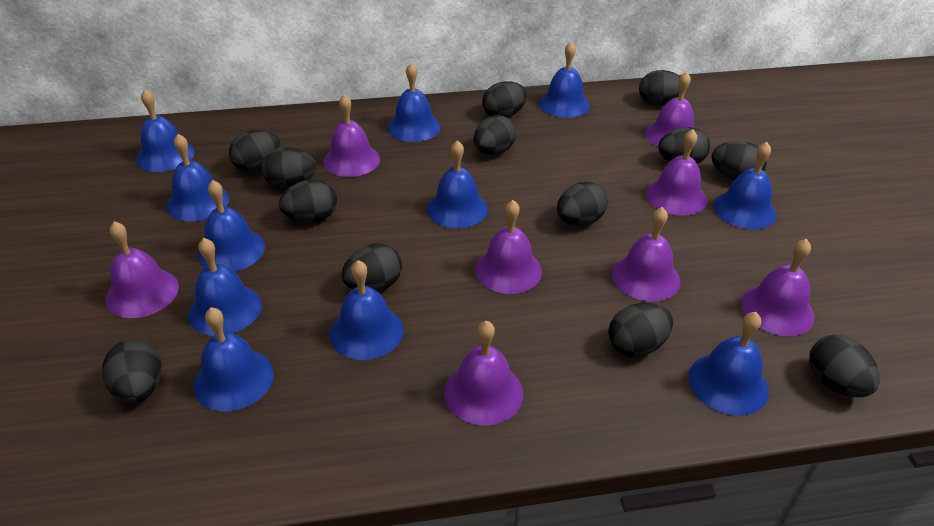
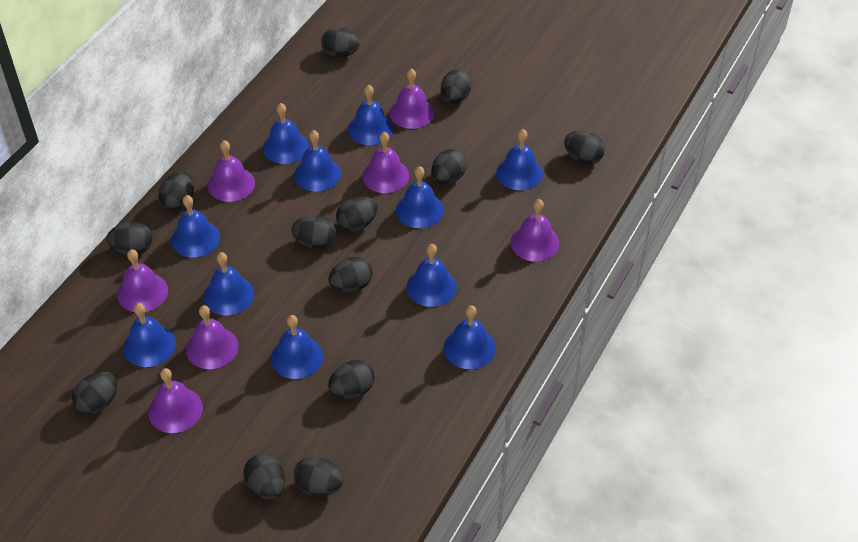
purple bell: [106,221,179,318] [323,94,380,177] [444,321,524,426] [475,200,542,294] [612,207,680,302] [645,72,694,147] [646,129,707,216] [741,239,814,336] = 8 -> [117,250,168,312] [148,368,203,433] [186,305,239,369] [208,140,255,202] [362,132,409,193] [390,68,434,129] [511,199,559,262] = 7

